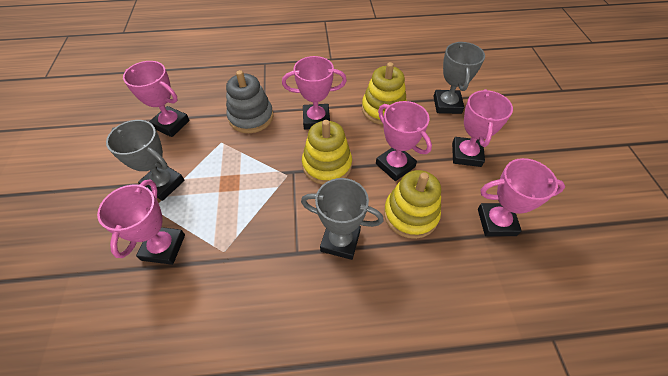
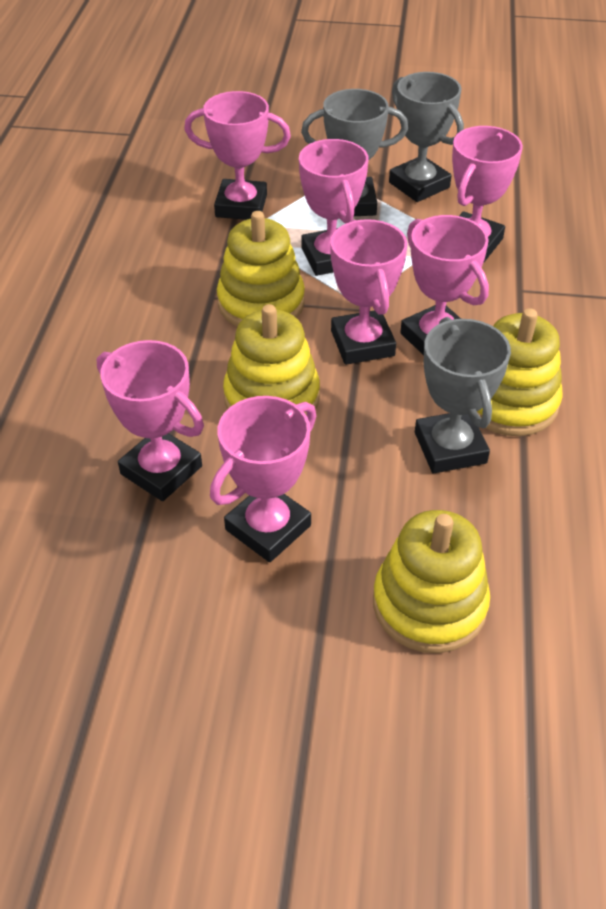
grey stacking toy: [226,70,273,133] = 1 -> none = 0
pink trophy: [97,180,185,265] [123,61,190,137] [282,56,347,130] [376,101,432,181] [452,89,513,167] [478,158,565,236] = 6 -> [97,340,204,501] [184,91,291,220] [210,396,316,562] [299,139,368,276] [330,219,407,365] [400,215,489,355] [452,126,523,263] = 7
yellow stacking toy: [302,120,352,185] [362,62,407,125] [384,170,441,239] = 3 -> [217,211,305,327] [223,304,320,415] [373,510,490,653] [477,308,563,436] = 4

